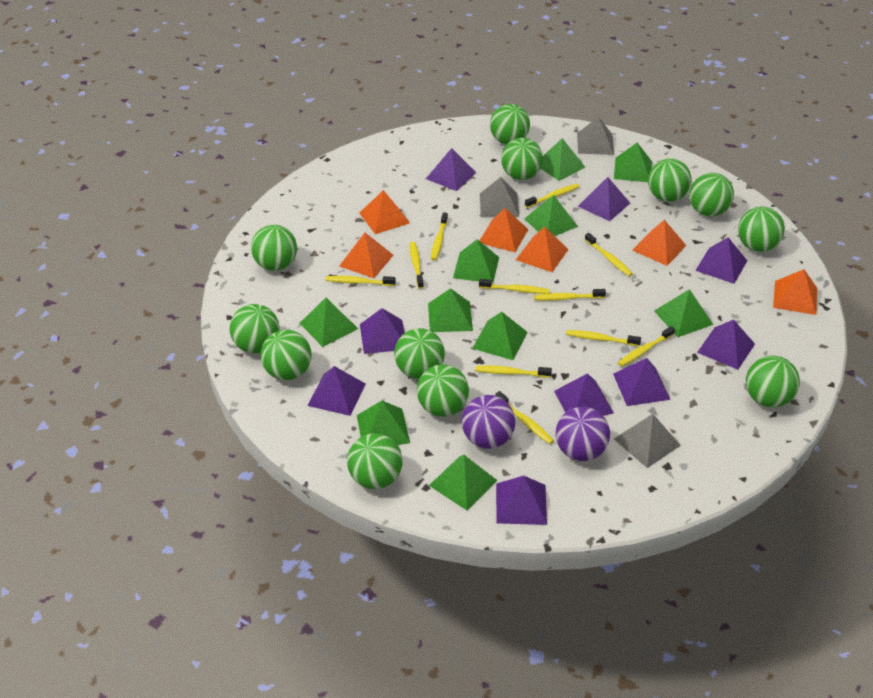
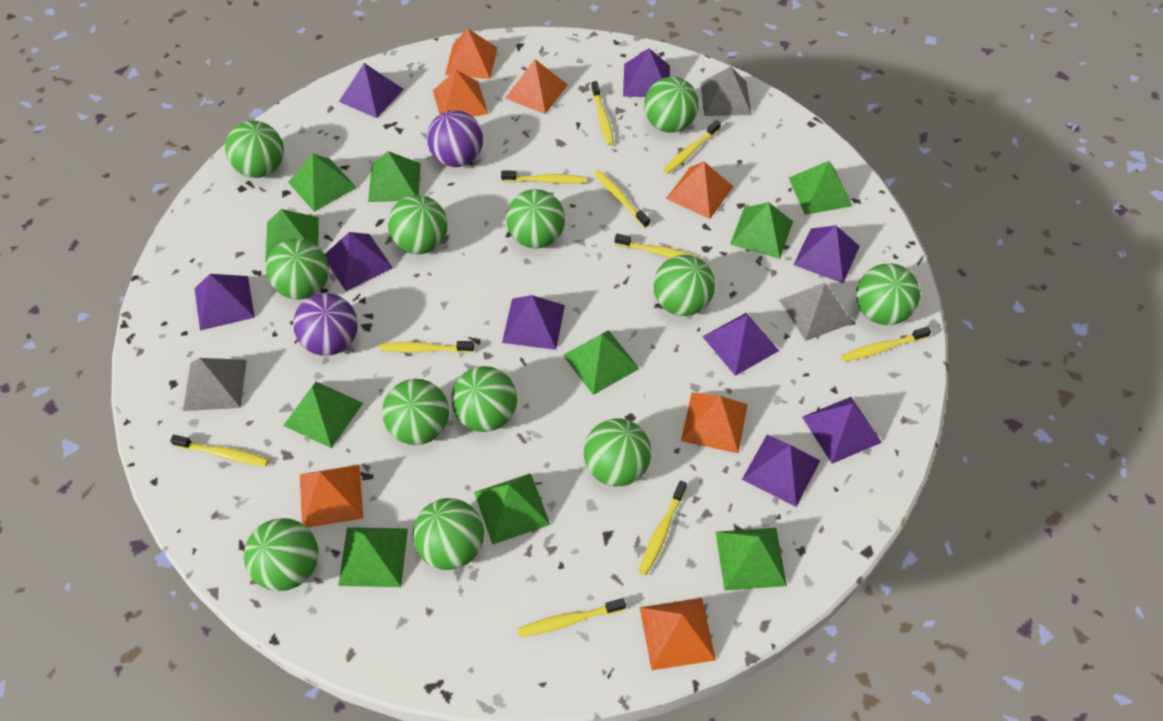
orange pyramid: [339,233,393,278] [359,190,410,234] [479,208,528,252] [516,226,569,272] [632,220,686,266] [773,269,817,315] = 6 -> [300,465,363,528] [433,70,488,117] [445,29,497,79] [505,59,568,114] [640,598,716,670] [666,162,733,219] [681,393,748,453] = 7
yellow toothbrush: [325,276,396,286] [410,242,424,289] [431,212,448,260] [475,366,552,378] [479,279,550,294] [495,391,554,444] [525,184,580,208] [534,289,606,301] [566,330,641,346] [585,233,633,276] [618,326,675,367] = 11 -> [170,435,269,466] [379,341,474,353] [501,170,586,184] [518,598,626,637] [591,81,614,145] [594,170,650,228] [615,233,702,260] [638,481,687,576] [663,120,721,174] [841,326,931,362] = 10

